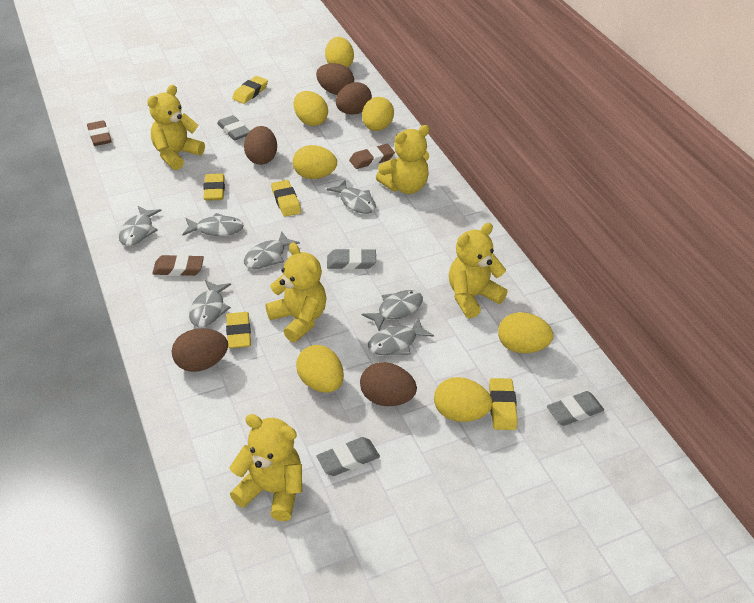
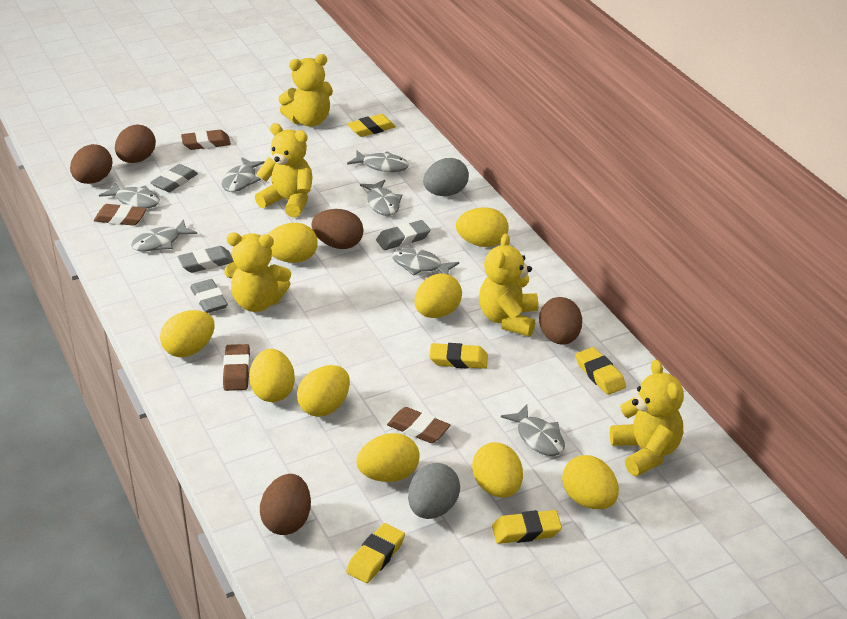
brown eraser: [87,120,112,146] [152,254,204,276] [349,144,395,169] = 3 -> [94,204,147,226] [181,130,231,150] [223,344,250,391] [387,407,450,443] = 4
grey egg: none = 0 -> [408,463,460,519] [423,158,469,196] = 2
yellow egg: [293,145,337,179] [294,91,328,126] [296,345,344,393] [325,37,354,68] [362,97,394,131] [434,377,492,422] [498,312,553,353] = 7 -> [160,310,215,357] [249,349,295,402] [268,223,318,263] [297,365,350,417] [356,433,420,482] [414,274,462,318] [456,207,509,247] [472,442,523,498] [562,455,619,509] = 9

